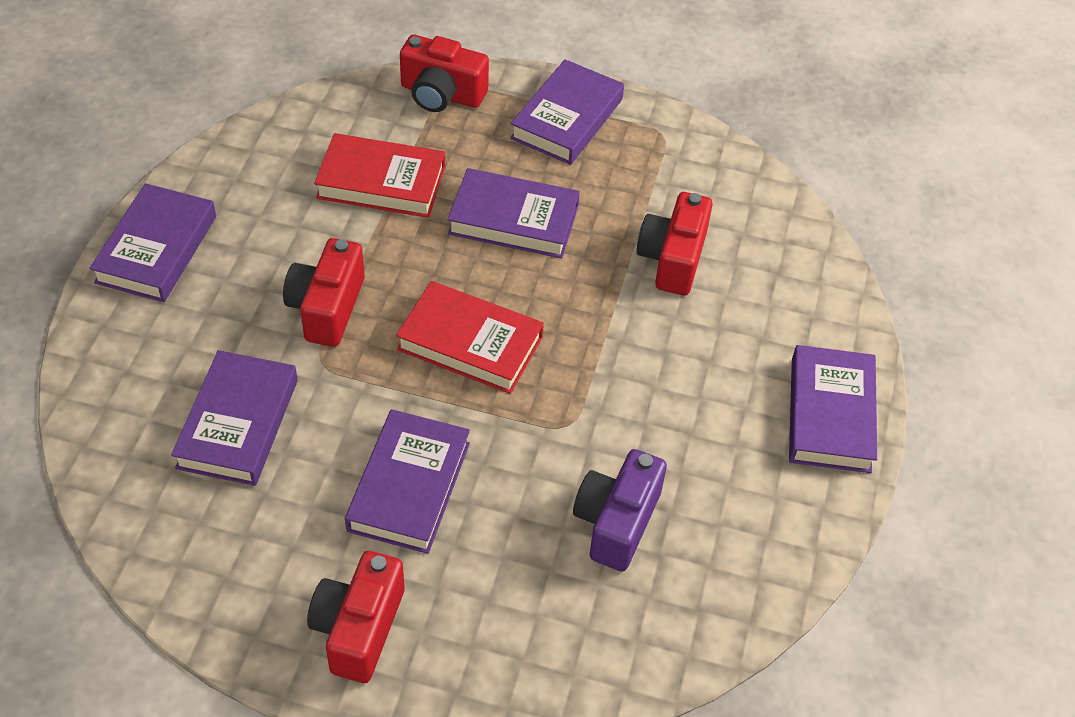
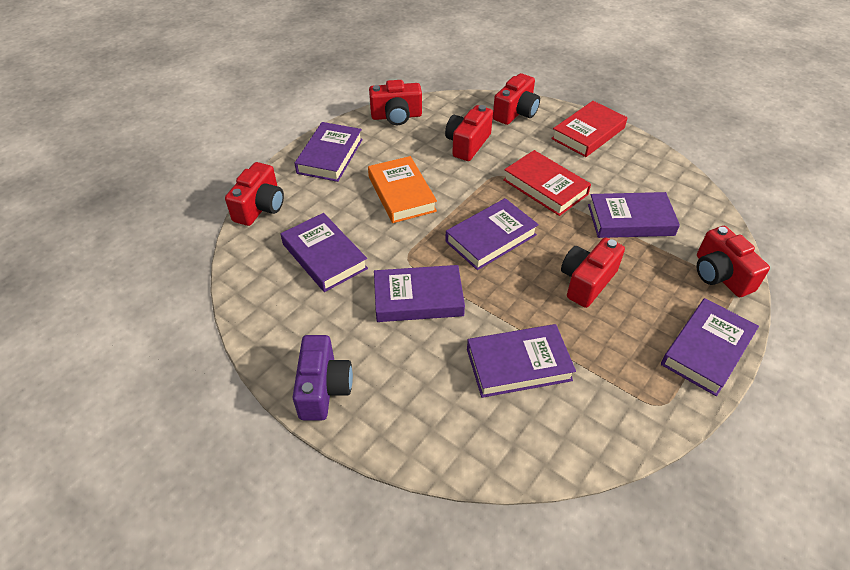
orange book: none = 0 -> [368,156,437,223] = 1
purple book: [89,183,216,302] [171,350,298,486] [345,409,470,554] [448,168,580,258] [510,59,624,165] [789,345,877,473] = 6 -> [281,213,368,292] [294,122,363,182] [374,265,465,322] [445,198,539,270] [467,324,576,398] [588,192,680,238] [661,298,759,396] = 7
red camera: [283,238,365,347] [307,551,404,683] [400,35,489,112] [637,192,713,295] = 4 -> [225,162,284,226] [369,80,422,125] [445,105,493,161] [493,73,540,125] [561,237,625,308] [697,226,770,297] = 6

